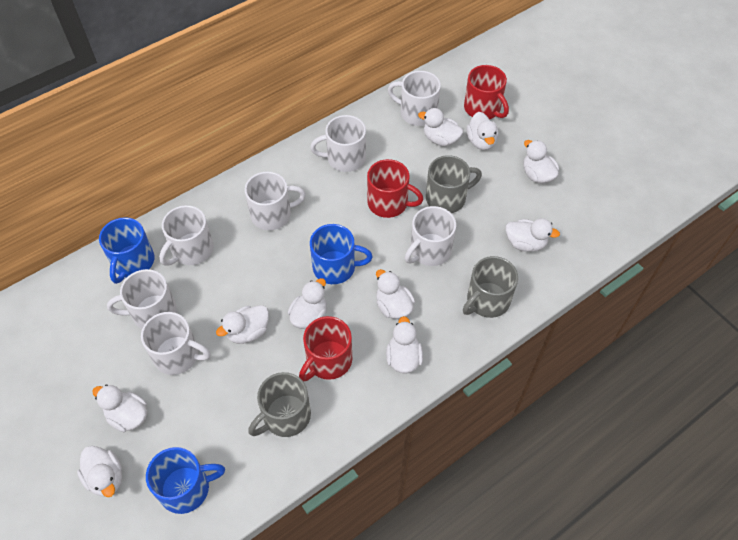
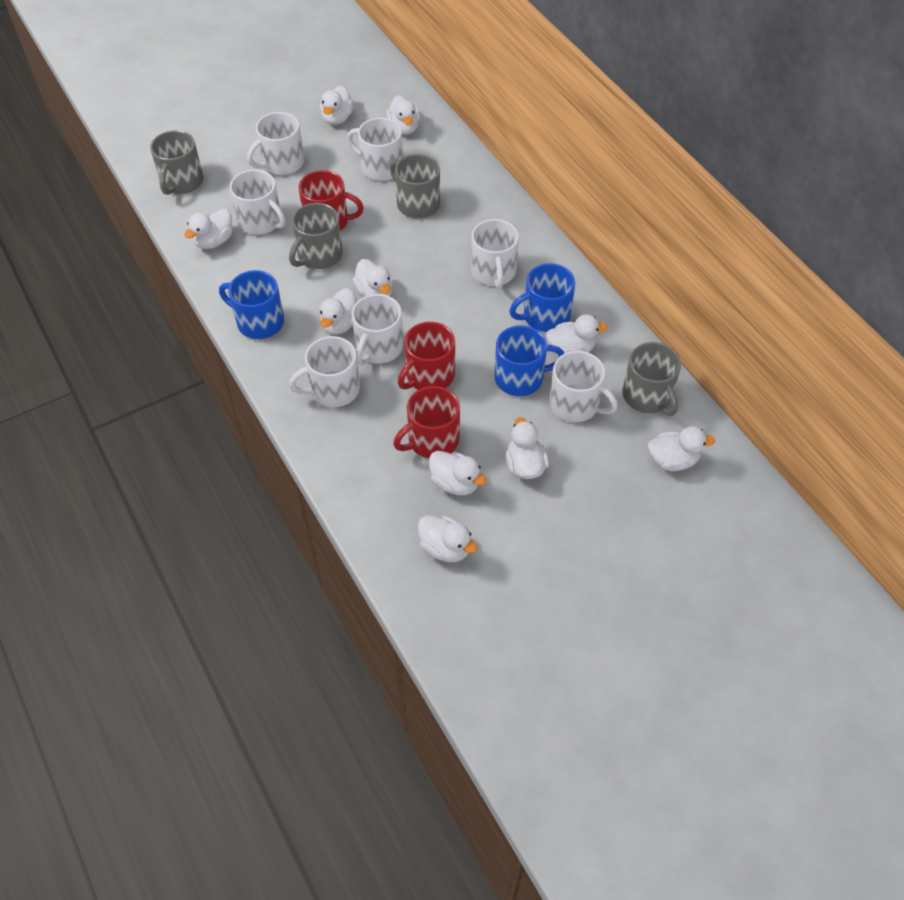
grey mug: [248,372,311,437] [426,155,482,213] [463,256,518,318] = 3 -> [150,130,203,195] [289,203,343,269] [390,154,440,219] [623,342,681,416] = 4

